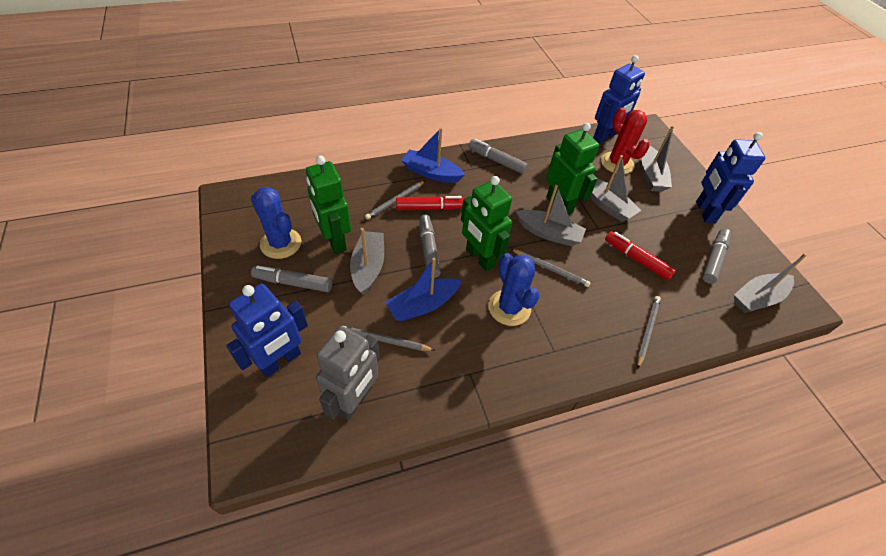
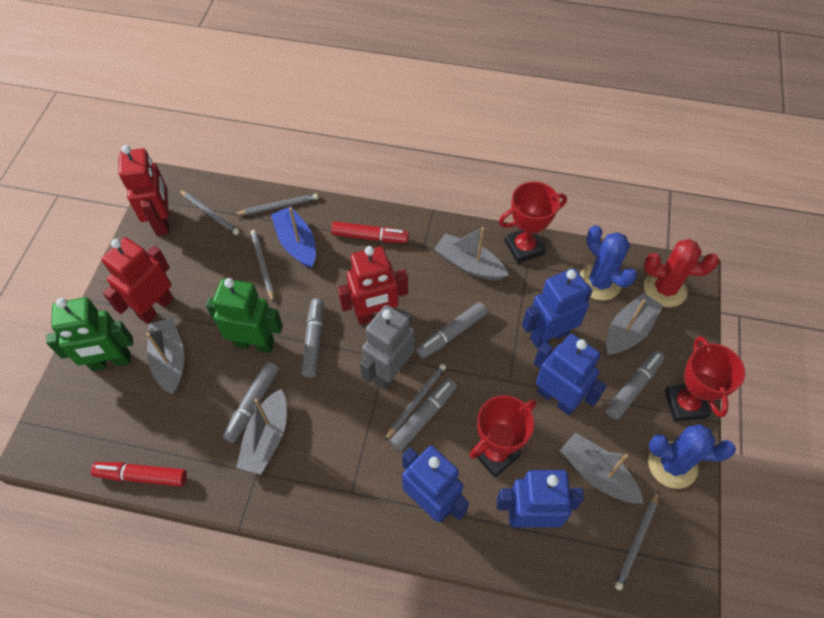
blue boat: [385,258,462,321] [401,128,465,183] = 2 -> [271,206,316,268] = 1
blue robot: [226,284,308,377] [593,55,645,144] [696,132,765,223] = 3 -> [402,446,469,522] [497,470,584,528] [522,268,593,348] [534,334,607,415] = 4
green robot: [306,156,351,254] [461,176,512,271] [546,123,599,215] = 3 -> [46,297,133,371] [206,278,283,353] = 2
grey marker: [251,265,332,292] [419,215,441,278] [469,139,528,174] [703,229,731,284] = 4 -> [222,362,279,443] [301,298,324,378] [390,378,457,451] [416,302,488,359] [606,350,664,420] = 5
grey pencil: [344,326,435,351] [365,181,425,220] [511,249,590,287] [637,296,661,369] = 4 -> [179,190,240,235] [233,194,318,215] [250,230,274,303] [384,364,446,441] [615,491,659,590] = 5
red robot: none = 0 -> [101,237,174,324] [119,145,169,236] [338,246,408,325] = 3
red trophy: none = 0 -> [469,395,536,477] [499,181,567,264] [665,336,745,422] = 3

